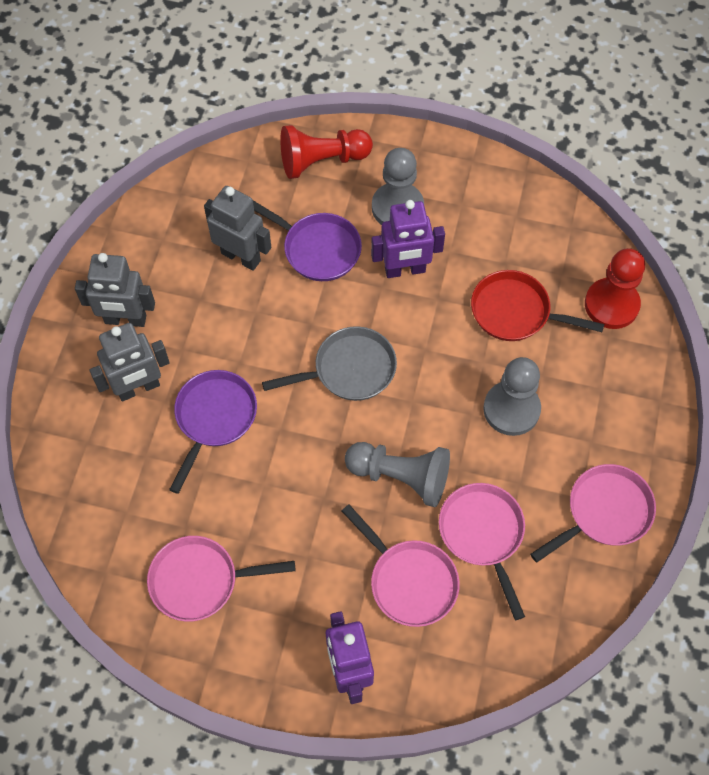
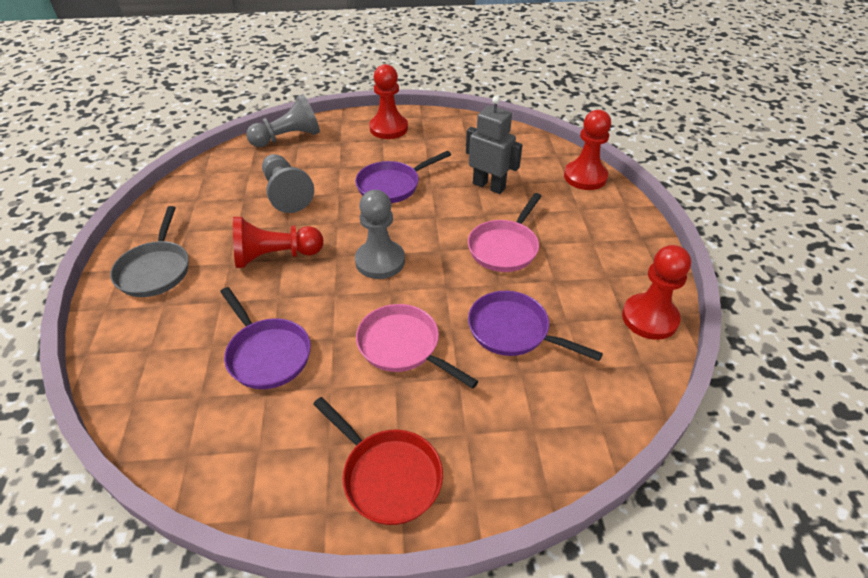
grey robot: [75,253,155,327] [89,323,170,401] [204,186,271,271] = 3 -> [466,96,522,194] = 1
pink pan: [147,536,296,622] [342,505,460,627] [439,483,525,620] [530,464,656,562] = 4 -> [356,304,479,389] [468,193,542,272] = 2
purple pan: [169,370,257,494] [253,200,362,281] = 2 -> [220,287,311,389] [355,151,451,203] [468,291,603,361] = 3
purple robot: [326,611,374,704] [371,200,445,278] = 2 -> none = 0
red pawn: [280,125,373,179] [585,248,645,329] = 2 -> [233,217,324,268] [369,64,408,139] [564,110,611,190] [622,245,691,340] = 4

